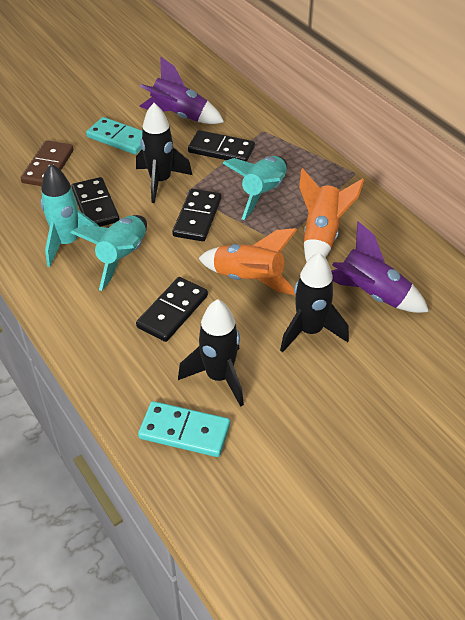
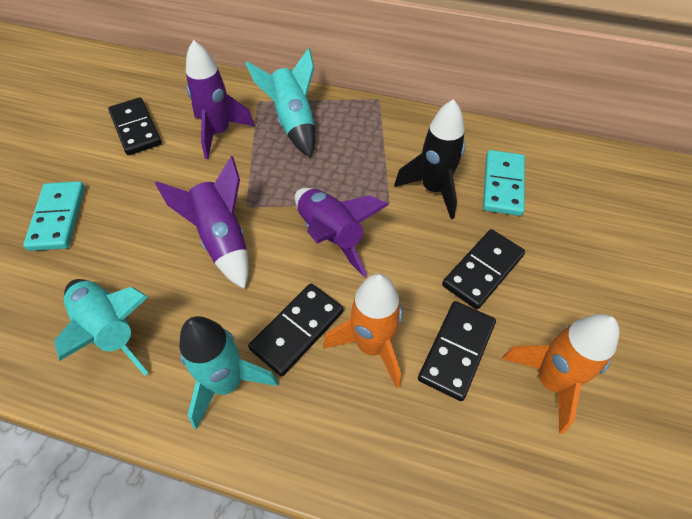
black rocket: [136,103,192,203] [178,299,244,407] [280,253,349,353] = 3 -> [394,99,465,219] = 1
brown domino: [21,140,74,186] = 1 -> none = 0
purple rocket: [139,56,224,124] [331,221,429,313] = 2 -> [155,156,249,289] [186,40,255,159] [295,188,389,277] = 3

